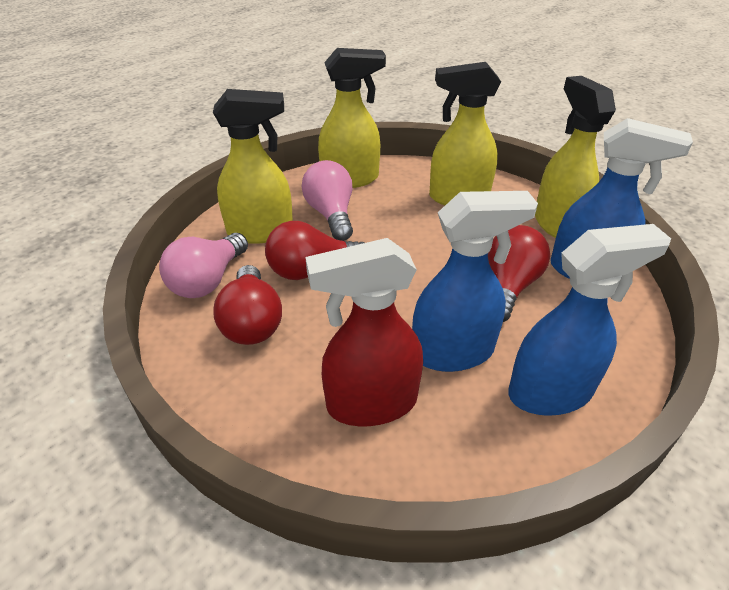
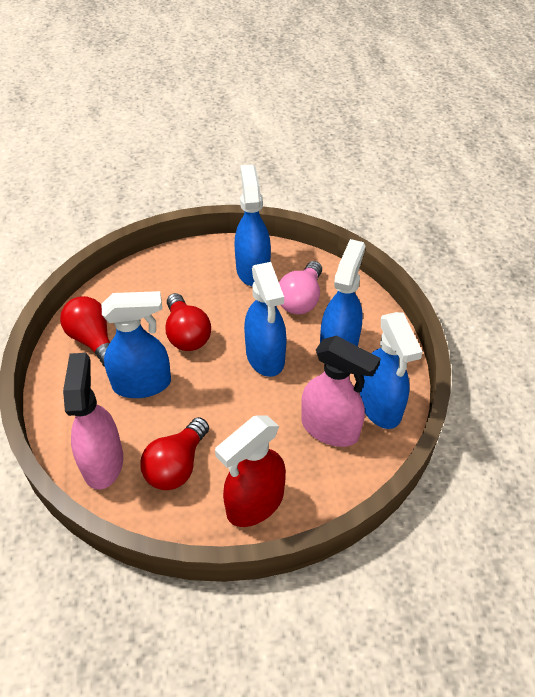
blue spray bottle: [412,191,538,372] [508,224,671,416] [550,118,693,279] = 3 -> [102,291,171,398] [235,165,271,286] [244,262,287,377] [320,239,365,346] [359,312,423,429] = 5
pink light bulb: [159,233,248,298] [302,160,353,241] = 2 -> [279,261,322,314] = 1
pink spray bottle: none = 0 -> [63,353,123,490] [301,336,381,447] = 2
yellow spray bottle: [213,89,293,244] [318,48,386,188] [429,62,501,205] [535,76,616,238] = 4 -> none = 0

